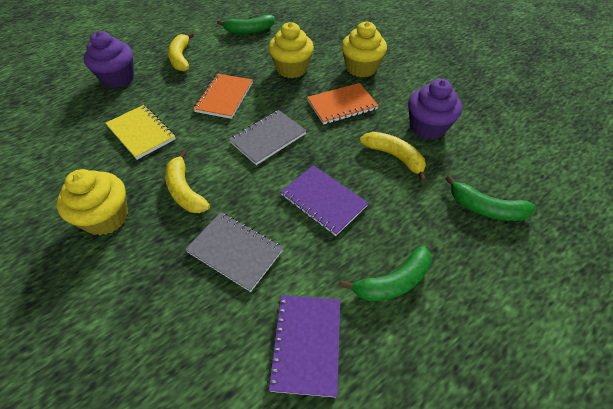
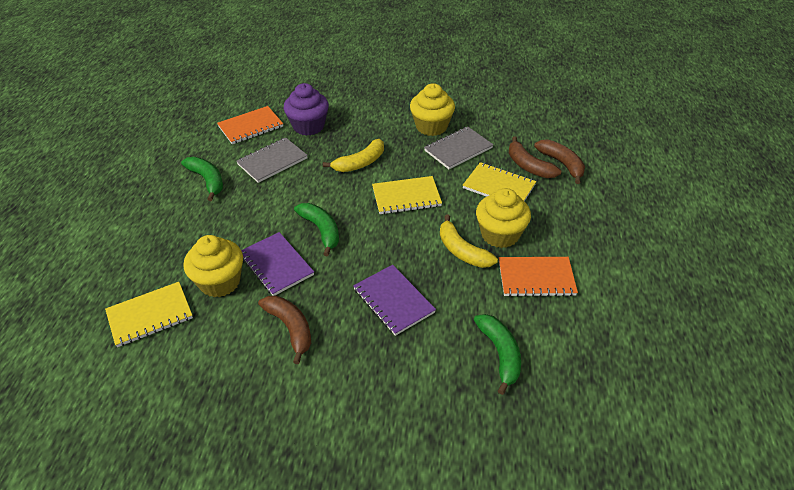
brown banana: none = 0 -> [258,296,311,364] [509,136,561,178] [534,139,585,184] = 3
purple cupcake: [84,31,134,88] [408,79,462,140] = 2 -> [284,83,329,136] = 1
yellow banana: [165,150,210,213] [168,32,194,71] [360,132,426,182] = 3 -> [323,139,384,172] [440,215,498,268] = 2
yellow notebook: [105,105,176,160] = 1 -> [105,282,193,347] [372,176,442,214] [463,162,536,201] = 3

